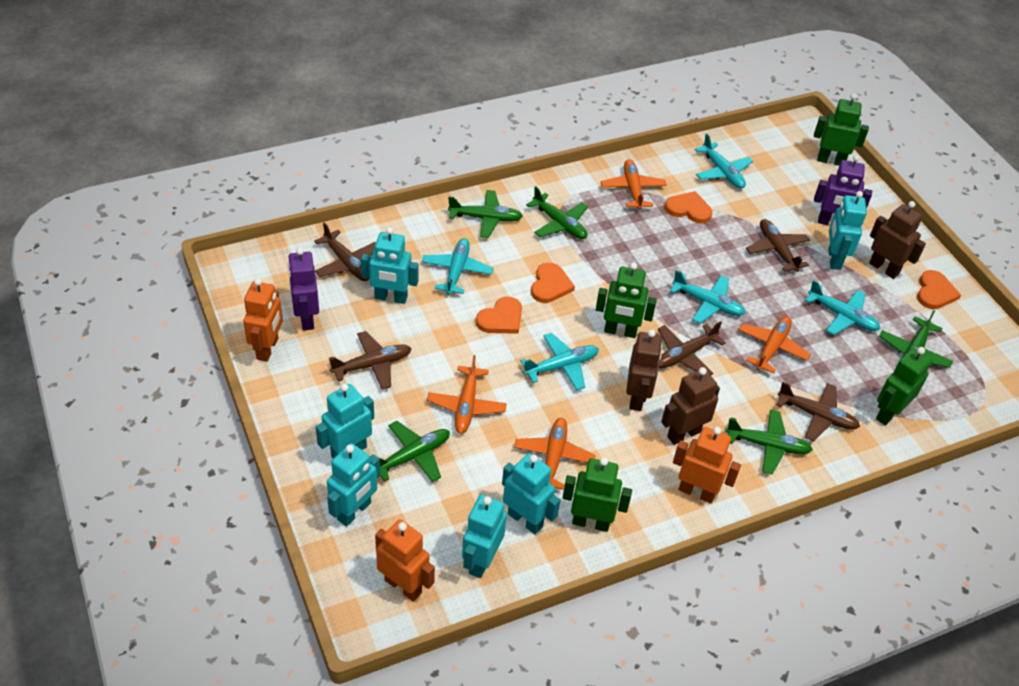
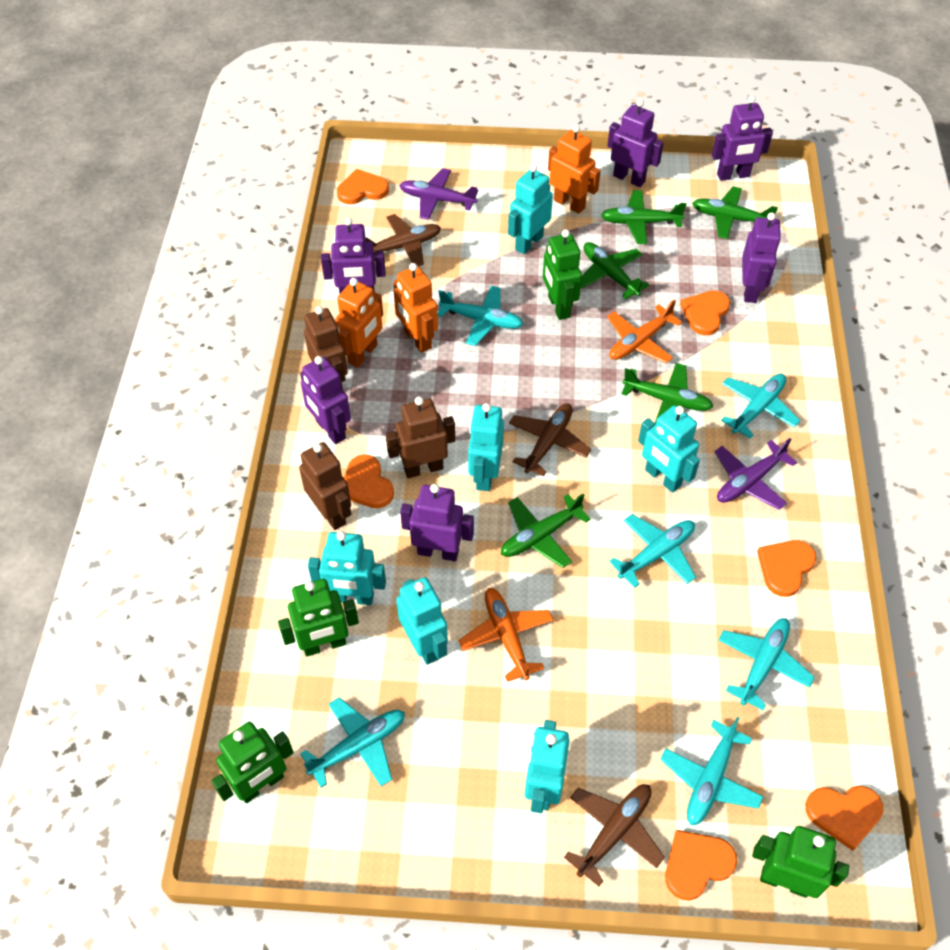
brown plane: [314,222,376,281] [329,331,412,390] [658,321,726,376] [746,219,810,272] [776,382,860,441] = 5 -> [366,214,441,266] [509,403,591,476] [564,784,665,886] = 3
orange heart: [476,297,522,334] [531,263,575,303] [665,191,712,223] [917,270,961,309] = 4 -> [337,169,389,204] [344,455,394,508] [665,830,737,900] [680,290,730,335] [757,540,817,597] [806,786,883,851] = 6
orange plane: [427,355,507,434] [514,418,596,490] [600,159,667,210] [739,316,811,374] = 4 -> [459,588,554,682] [607,300,682,363] = 2
purple plane: none = 0 -> [399,168,478,220] [715,438,797,510] = 2
purple robot: [288,248,319,330] [814,155,872,225] = 2 -> [300,356,351,444] [321,217,385,293] [400,484,474,561] [607,99,664,187] [712,96,773,181] [742,212,781,303] = 6
turquoise plane: [422,238,493,295] [520,333,599,390] [670,270,745,324] [695,134,753,189] [805,280,880,335] = 5 -> [300,697,405,788] [438,286,523,346] [609,514,696,588] [660,717,764,825] [718,618,815,710] [721,374,800,439] = 6

